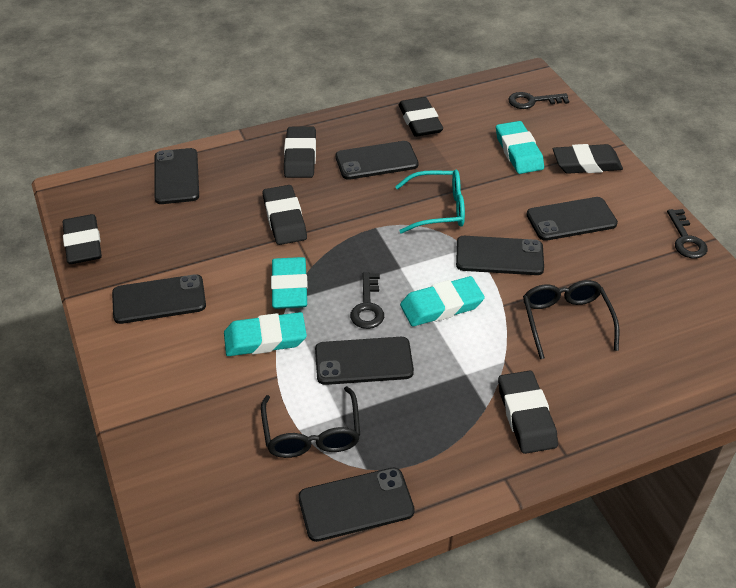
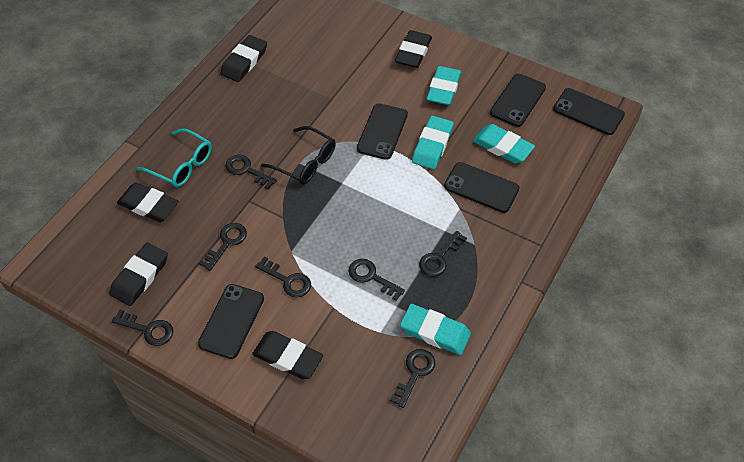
black eraser: [62,214,102,264] [263,185,307,245] [284,127,316,178] [399,97,443,137] [498,371,558,454] [553,144,623,174] = 6 -> [110,243,168,306] [117,182,179,222] [220,35,267,82] [252,331,323,379] [395,30,432,68] = 5
black glasses: [261,386,360,458] [523,280,619,359] = 2 -> [261,126,336,185] = 1
black key: [350,272,384,329] [508,92,569,109] [667,209,708,258] = 3 -> [112,310,173,346] [199,223,247,271] [225,155,277,189] [255,256,311,297] [349,259,405,301] [390,349,435,408] [419,231,467,277] = 7
black phone: [112,274,206,324] [154,148,199,204] [298,468,415,542] [315,337,414,385] [336,141,419,180] [456,236,544,275] [526,197,618,241] = 7 -> [198,284,264,359] [357,103,408,160] [444,162,519,213] [490,74,546,127] [553,88,625,135] = 5

